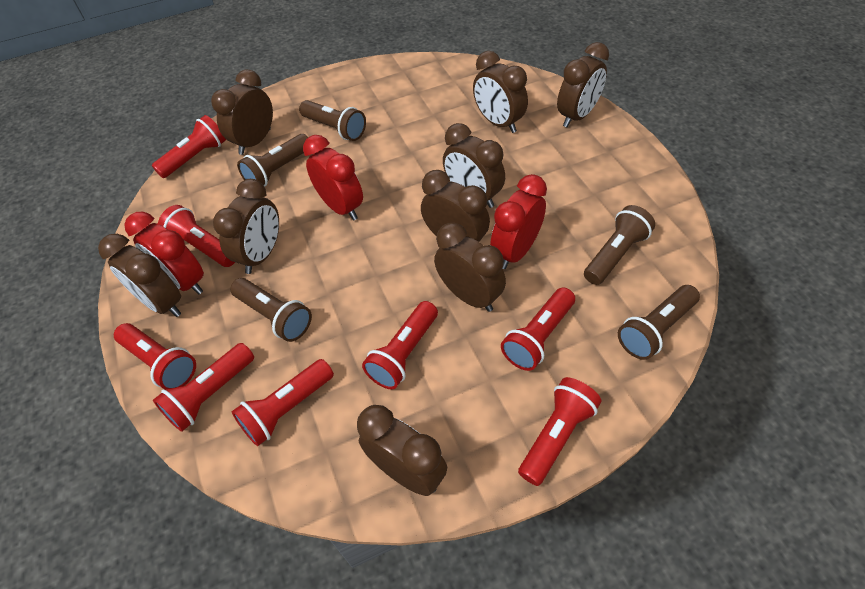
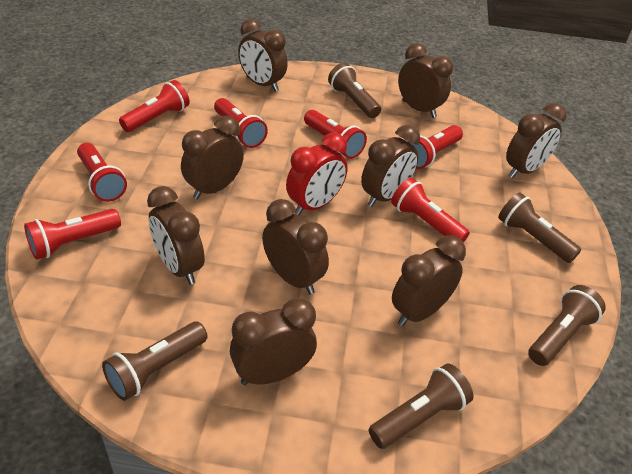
red clock: [124,212,204,295] [303,135,363,221] [490,174,547,269] = 3 -> [286,133,348,215] = 1
red flashlight: [114,323,196,390] [152,115,226,178] [153,343,254,432] [158,205,235,267] [231,359,334,446] [362,301,438,390] [501,288,575,371] [518,377,601,486] = 8 -> [24,209,121,260] [77,143,127,202] [119,80,190,132] [214,98,268,148] [304,110,367,159] [391,178,470,242] [408,125,463,169] = 7

